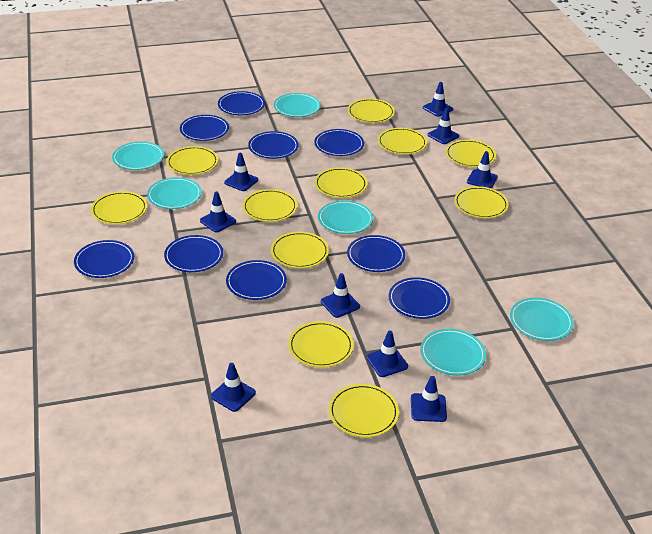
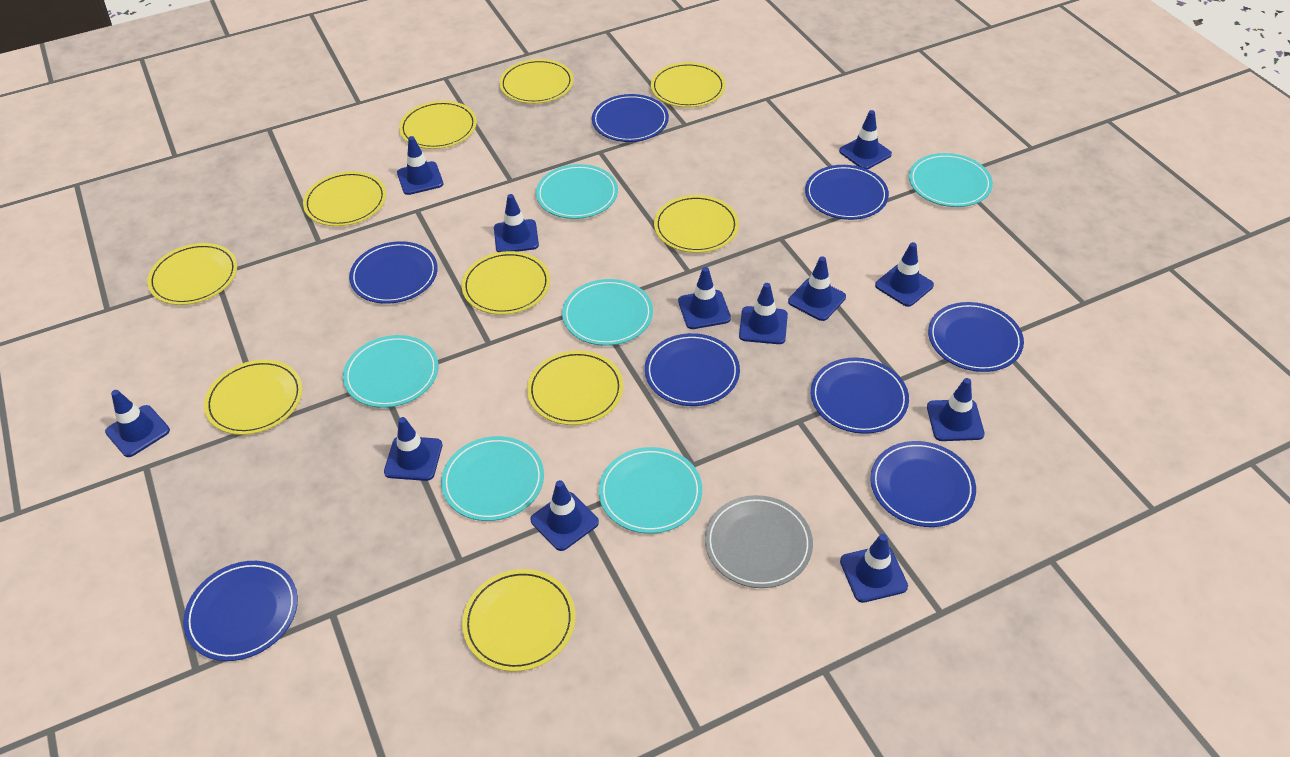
blue plate: [74,240,134,278] [164,235,223,272] [180,115,229,141] [218,91,265,115] [226,260,287,300] [248,131,299,159] [314,129,364,156] [347,235,405,272] [389,277,450,319] = 9 -> [183,561,298,661] [349,241,438,304] [592,94,669,142] [645,333,740,406] [805,165,889,220] [811,358,909,434] [870,441,976,527] [928,302,1024,372] = 8
blue traffic cone: [200,192,236,232] [211,363,256,412] [224,153,258,191] [321,273,360,318] [367,331,408,377] [411,376,447,422] [423,82,453,117] [428,108,459,144] [467,151,498,189] = 9 -> [105,390,170,457] [384,417,442,481] [397,136,443,195] [494,194,539,252] [530,480,599,551] [678,267,731,329] [739,283,788,344] [788,256,846,321] [839,110,892,169] [840,534,908,603] [875,242,934,307] [927,378,985,441] = 12
grey plate: none = 0 -> [705,495,813,588] = 1
yellow plate: [91,191,147,224] [166,146,218,175] [243,189,297,222] [271,232,329,268] [288,321,354,368] [315,167,367,198] [329,384,399,437] [348,98,395,123] [378,128,427,155] [446,140,496,167] [454,186,509,218] = 11 -> [147,243,237,305] [204,360,302,435] [303,171,386,226] [399,101,477,149] [462,251,550,315] [462,569,575,672] [499,59,574,104] [527,350,623,425] [651,62,725,107] [654,195,739,253] = 10

